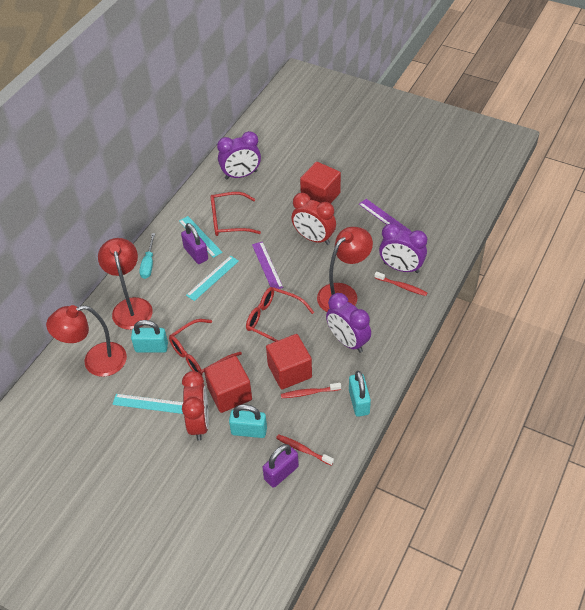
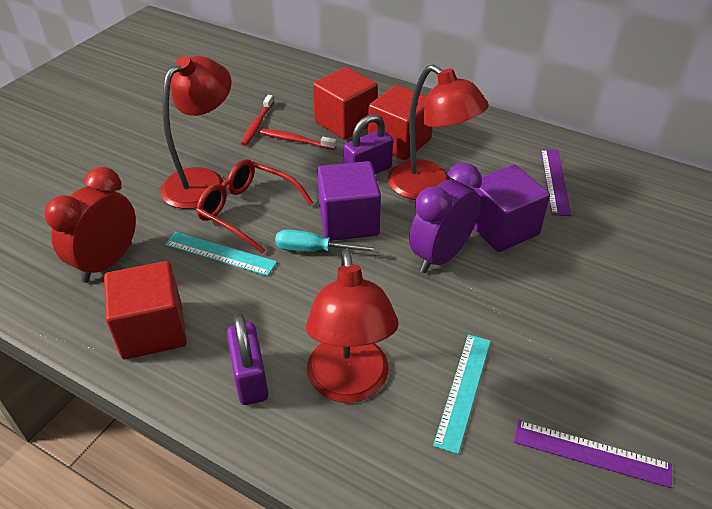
purple clock: [217,131,261,180] [326,293,371,353] [379,223,427,273] = 3 -> [409,163,482,273] = 1
purple cube: none = 0 -> [317,161,381,241] [471,165,550,252] = 2
red clock: [182,371,209,441] [291,193,336,245] = 2 -> [44,167,136,283] = 1
red glasses: [169,319,242,375] [211,192,261,236] [246,287,314,342] = 3 -> [196,159,313,254] = 1
red toothbrush: [276,434,334,466] [281,383,341,398] [374,271,428,296] = 3 -> [241,95,274,146] [260,129,336,150] = 2
turquoise padlock: [131,320,168,353] [229,404,267,438] [349,371,371,417] = 3 -> none = 0
turquoise ruler: [112,394,183,414] [179,216,223,258] [186,256,239,301] = 3 -> [165,232,277,276] [433,334,491,454] = 2

